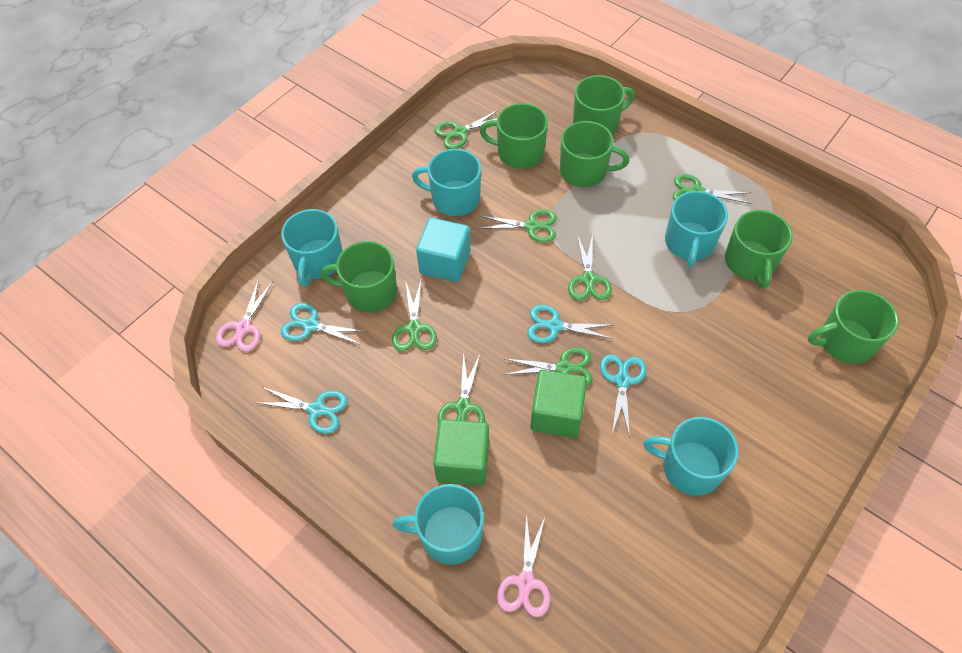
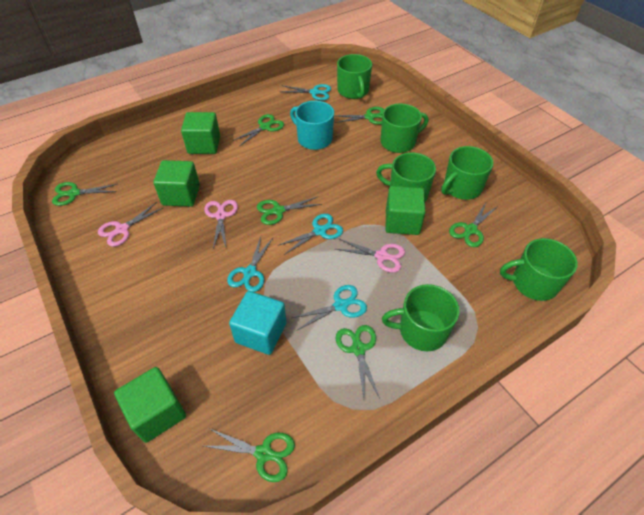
green cube: [433,419,489,486] [530,370,587,438] = 2 -> [114,367,186,443] [153,160,200,207] [181,112,220,154] [386,186,425,235] = 4
pink scissors: [216,278,273,352] [497,513,550,617] = 2 -> [98,202,164,247] [204,200,238,248] [335,239,405,273] = 3
turquoise mug: [281,209,343,287] [393,484,484,565] [412,149,481,216] [643,417,739,495] [665,191,728,267] = 5 -> [290,101,334,150] = 1

